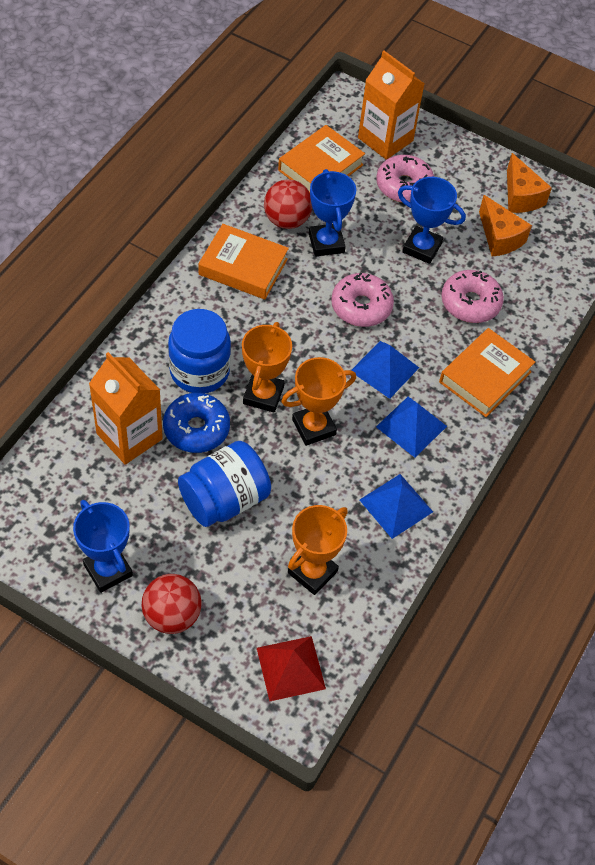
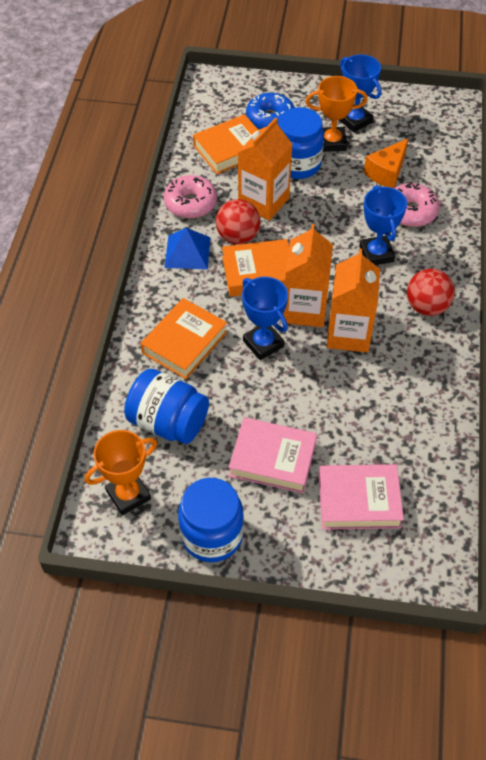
blue jar: [168,309,231,394] [178,441,271,527] = 2 -> [124,369,209,444] [178,478,244,562] [278,107,324,179] = 3
blue pyramid: [351,341,419,399] [360,474,433,539] [376,397,447,457] = 3 -> [164,228,211,270] = 1
orange carton: [89,352,163,465] [358,50,424,160] = 2 -> [238,118,293,221] [283,224,333,327] [327,249,380,352] = 3
orange cheese: [479,195,532,257] [507,153,552,213] = 2 -> [364,139,408,188] = 1
orange trophy: [242,322,292,413] [281,357,356,446] [288,505,348,595] = 3 -> [85,430,157,516] [306,76,368,152] = 2
pink book: none = 0 -> [229,417,317,493] [318,464,404,530] = 2
pink donut: [331,273,394,327] [376,155,434,203] [441,270,504,323] = 3 -> [164,175,217,218] [394,182,440,227] = 2
red pyramid: [257,636,326,701] = 1 -> none = 0

